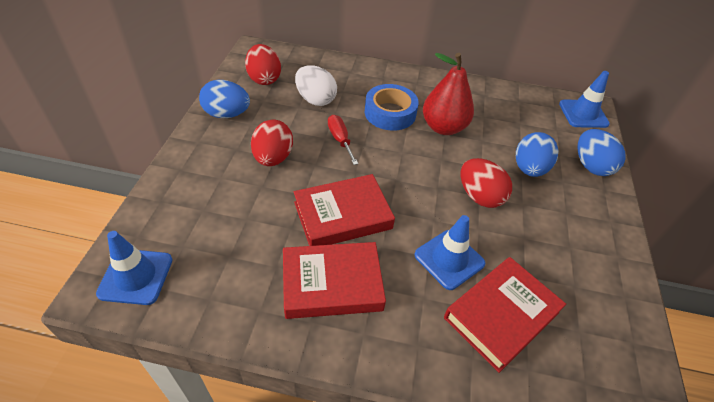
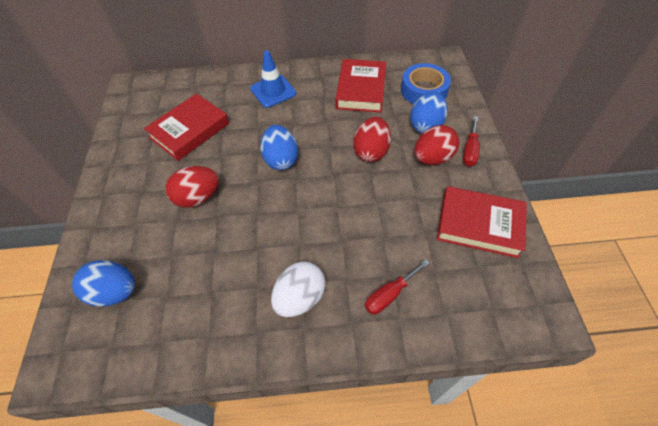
blue traffic cone: [96,231,173,305] [414,215,485,290] [559,71,610,128] = 3 -> [250,50,296,108] = 1
red pear: [423,53,474,135] = 1 -> none = 0
red screwdriver: [328,115,358,165] = 1 -> [365,259,430,314] [463,116,480,166] = 2

